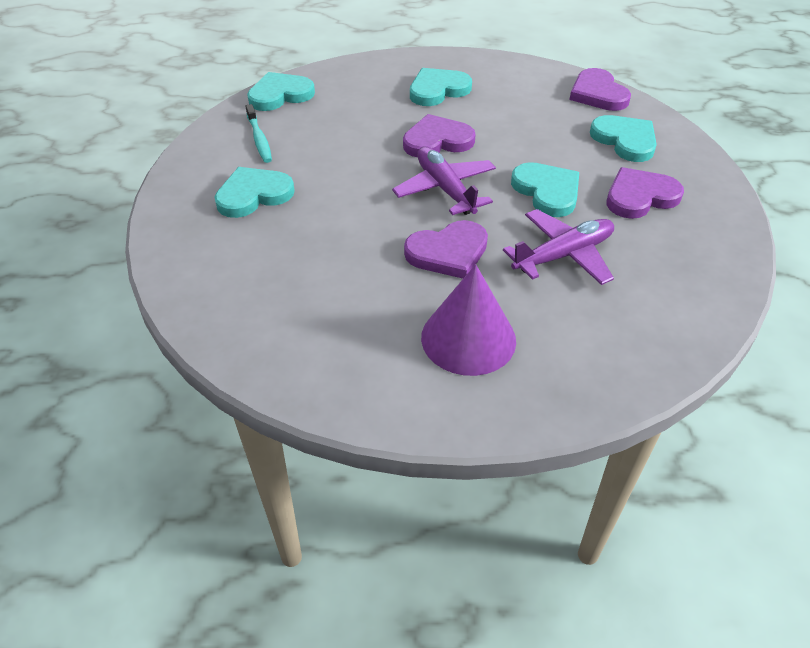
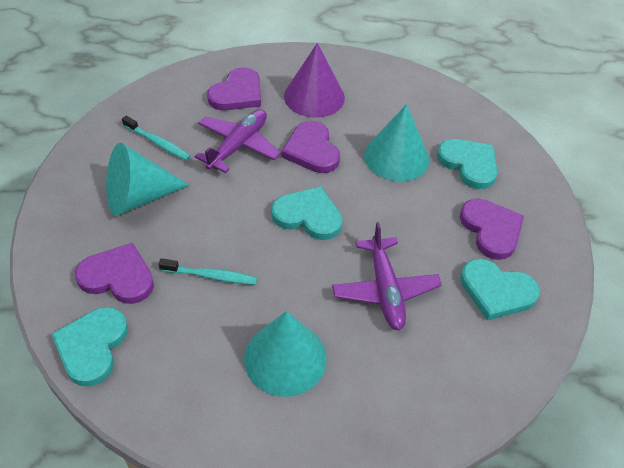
turquoise cone: none = 0 -> [106,143,190,216] [244,311,327,397] [364,104,429,181] = 3
turquoise heart: [214,167,295,218] [247,72,315,111] [410,68,472,106] [511,162,579,217] [590,115,657,162] = 5 -> [51,307,128,386] [271,186,343,240] [437,139,497,189] [460,259,540,320] = 4
turquoise toothbrush: [246,104,272,163] = 1 -> [122,116,191,161] [159,258,257,285] = 2

